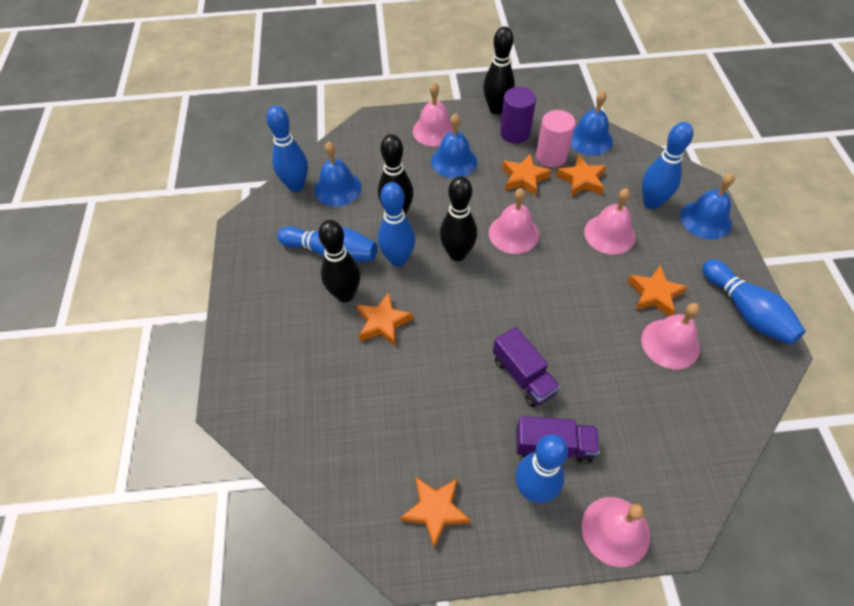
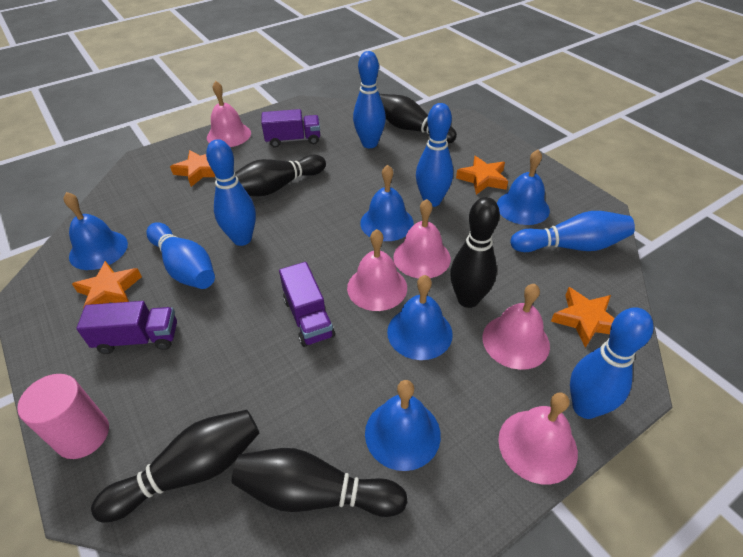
black bowling pin: [318,220,360,302] [378,134,413,216] [440,176,477,261] [483,26,515,114] = 4 -> [91,410,259,523] [232,448,408,517] [235,155,326,196] [380,94,457,144] [450,197,500,308] = 5
blue bell: [314,142,362,207] [431,113,477,178] [570,91,613,155] [680,173,735,239] = 4 -> [63,192,128,270] [360,165,414,241] [365,380,441,471] [387,275,453,360] [497,150,550,225] = 5
orange star: [357,293,413,347] [400,477,471,549] [502,153,552,196] [556,155,606,197] [627,265,688,316] = 5 -> [72,261,142,308] [170,150,215,187] [456,156,508,195] [551,287,615,348] = 4
purple cylinder: [500,87,536,143] = 1 -> none = 0
purple truck: [493,327,560,407] [516,416,600,464] = 2 -> [76,301,177,354] [261,109,320,148] [279,262,335,347] = 3

